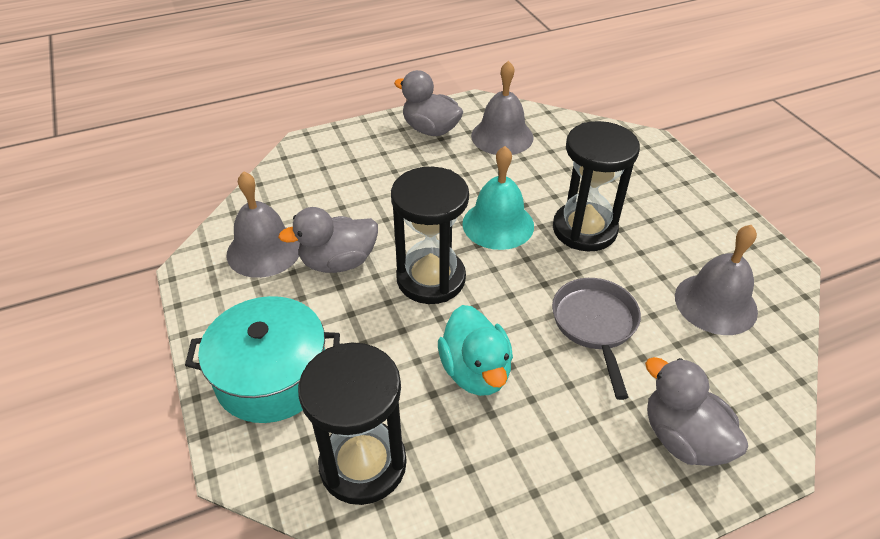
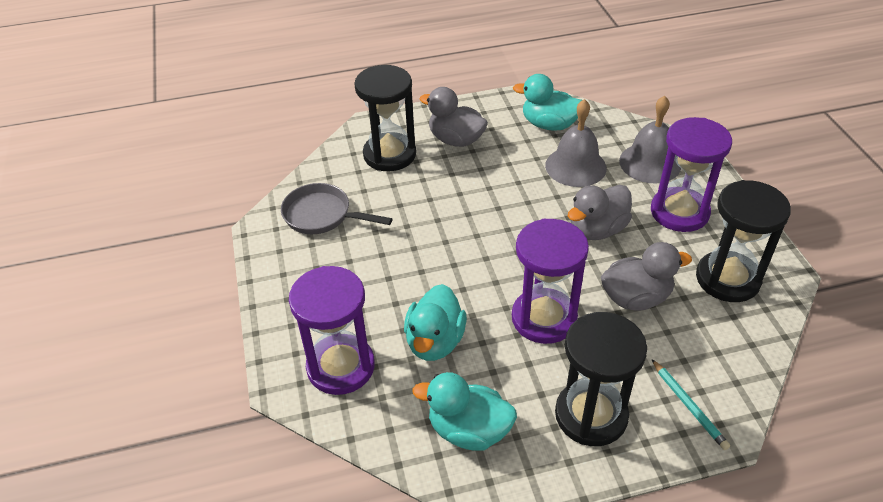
grey bell: [227,171,300,278] [471,61,534,155] [675,225,758,335] = 3 -> [545,99,607,187] [619,96,681,184] = 2
purple hourglass: none = 0 -> [289,266,375,395] [512,219,589,344] [651,117,732,232] = 3
turquoise bell: [463,146,534,250] = 1 -> none = 0
turquoise duck: [438,305,513,396] = 1 -> [404,284,467,361] [412,372,517,451] [513,74,582,131] = 3
turquoise pencil: none = 0 -> [652,359,730,450] = 1
turquoise pot: [185,296,340,423] = 1 -> none = 0

